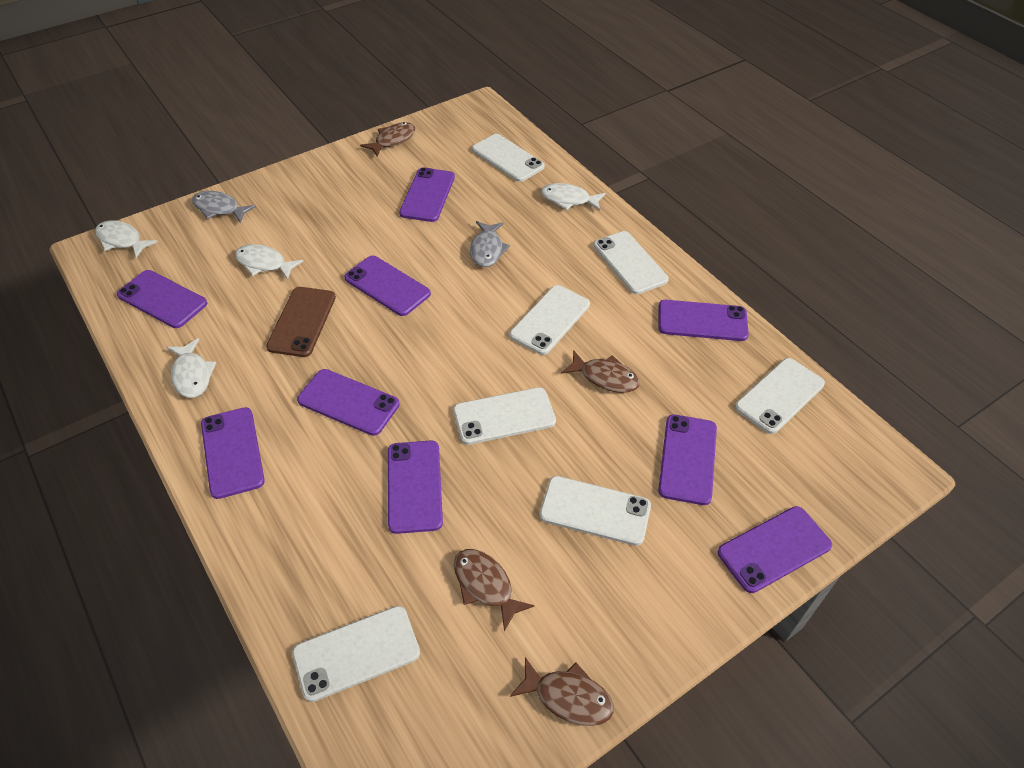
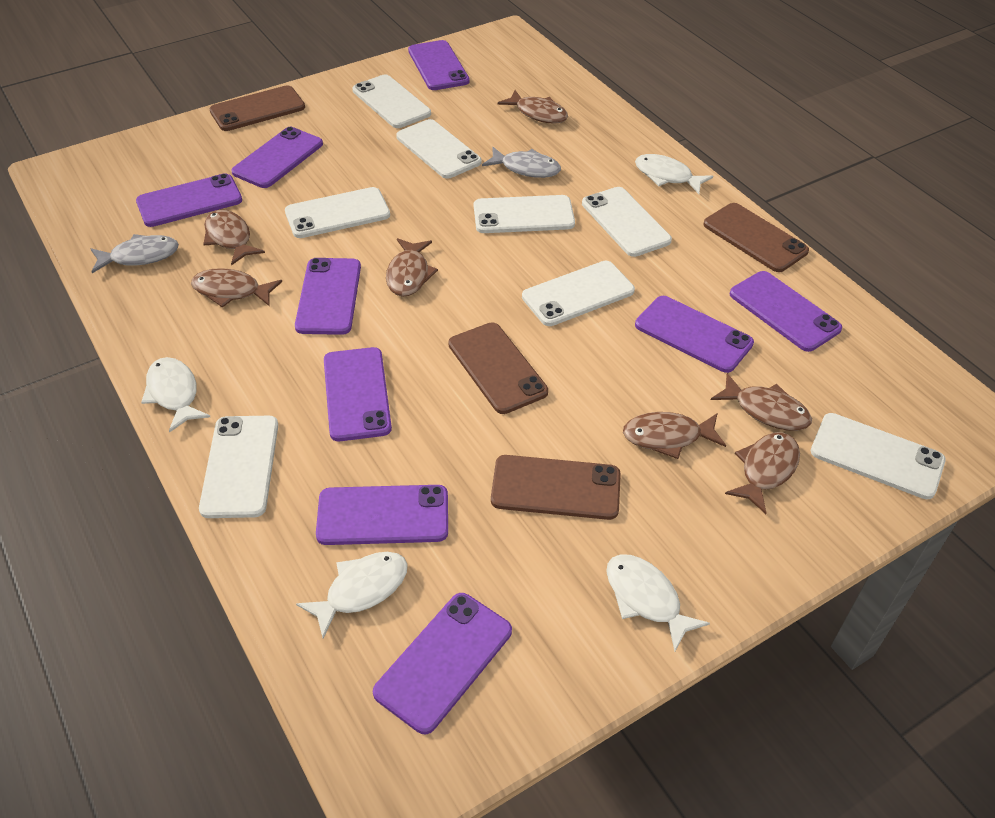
brown fish: [360,122,415,157] [454,549,535,631] [510,657,614,726] [561,350,640,393] = 4 -> [191,268,282,308] [203,209,265,265] [386,238,438,297] [498,90,568,124] [623,412,726,459] [711,373,812,431] [725,432,800,514] = 7
brown phone: [266,287,336,357] = 1 -> [209,85,305,131] [448,323,548,414] [491,455,621,520] [703,203,809,272] = 4
white phone: [292,606,420,702] [453,387,556,445] [472,134,545,182] [510,285,590,355] [540,476,651,546] [593,231,669,294] [735,358,825,434] = 7 -> [199,416,278,518] [285,187,390,238] [352,75,431,128] [396,119,482,179] [474,195,575,233] [522,261,635,326] [582,187,672,257] [811,413,945,499] = 8

